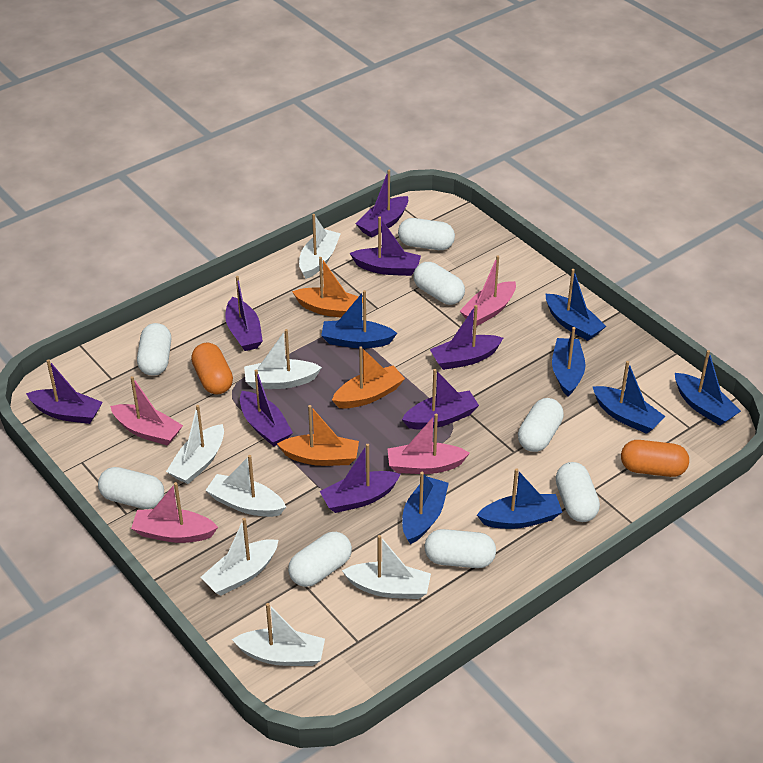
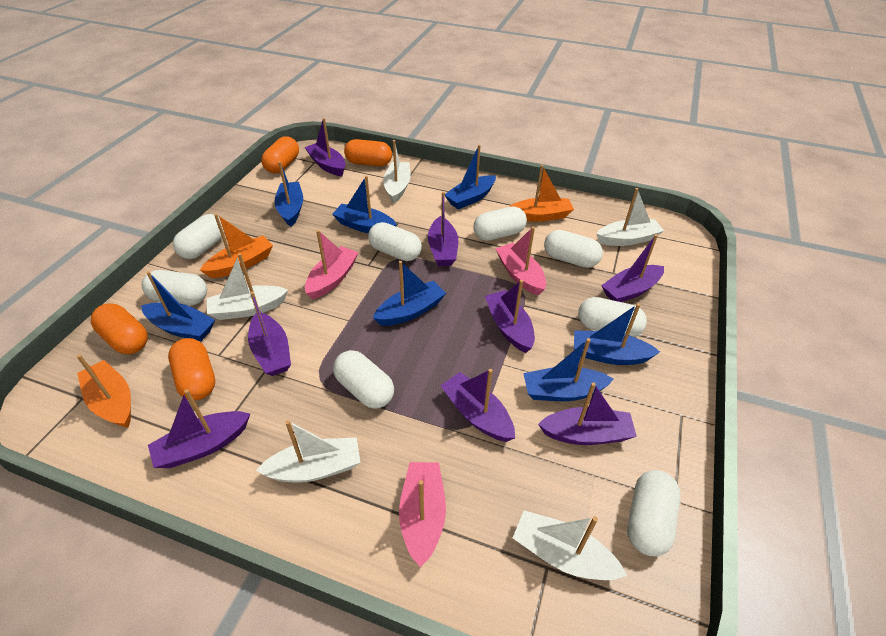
orange capsule: [191,343,233,394] [621,440,689,477] = 2 -> [91,303,148,354] [168,338,215,400] [261,136,299,173] [344,139,392,166] = 4
pink boat: [110,376,183,446] [131,482,218,543] [388,413,470,474] [460,255,516,326] = 4 -> [305,230,359,299] [399,462,446,567] [495,227,546,296] = 3
white boat: [166,405,224,484] [201,518,278,596] [205,455,286,517] [232,603,325,666] [244,329,322,389] [299,214,341,279] [342,535,431,599] = 7 -> [207,253,288,320] [256,420,360,483] [383,140,411,203] [513,510,627,580] [596,188,664,246] = 5

